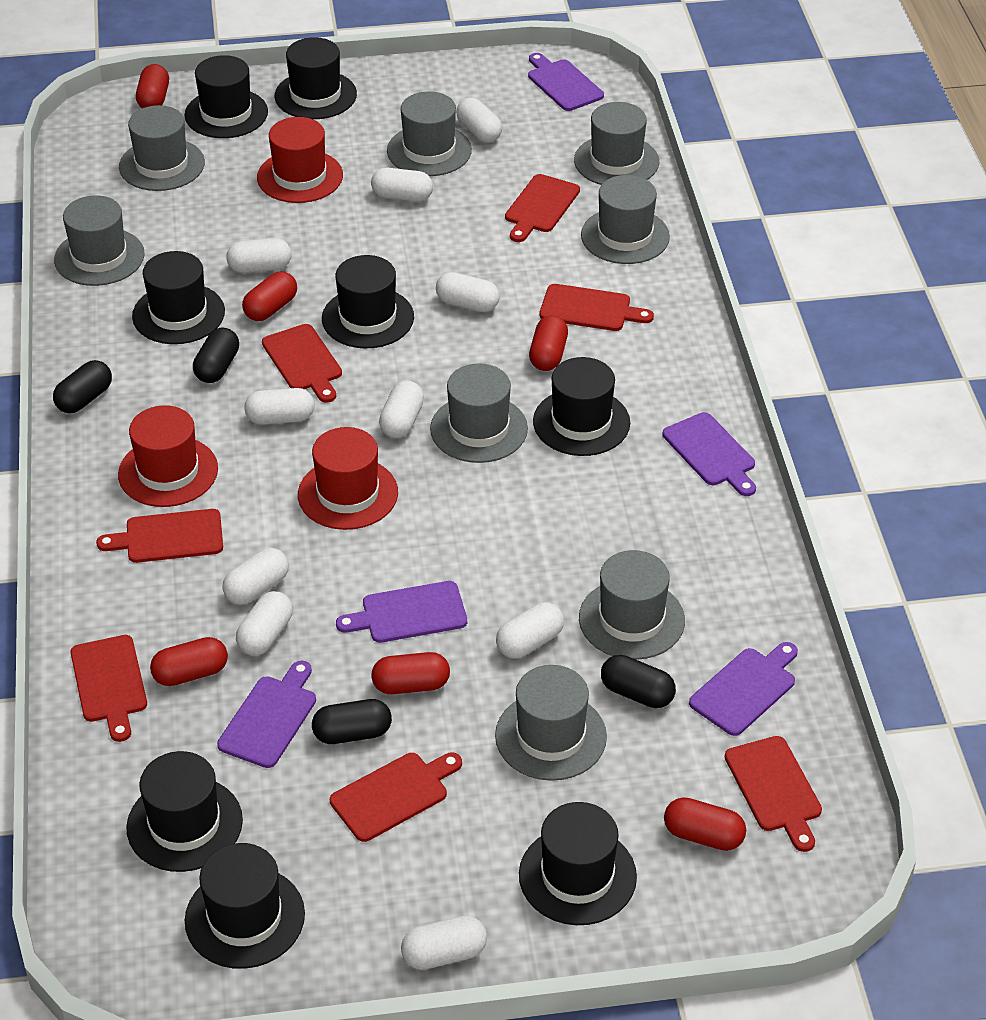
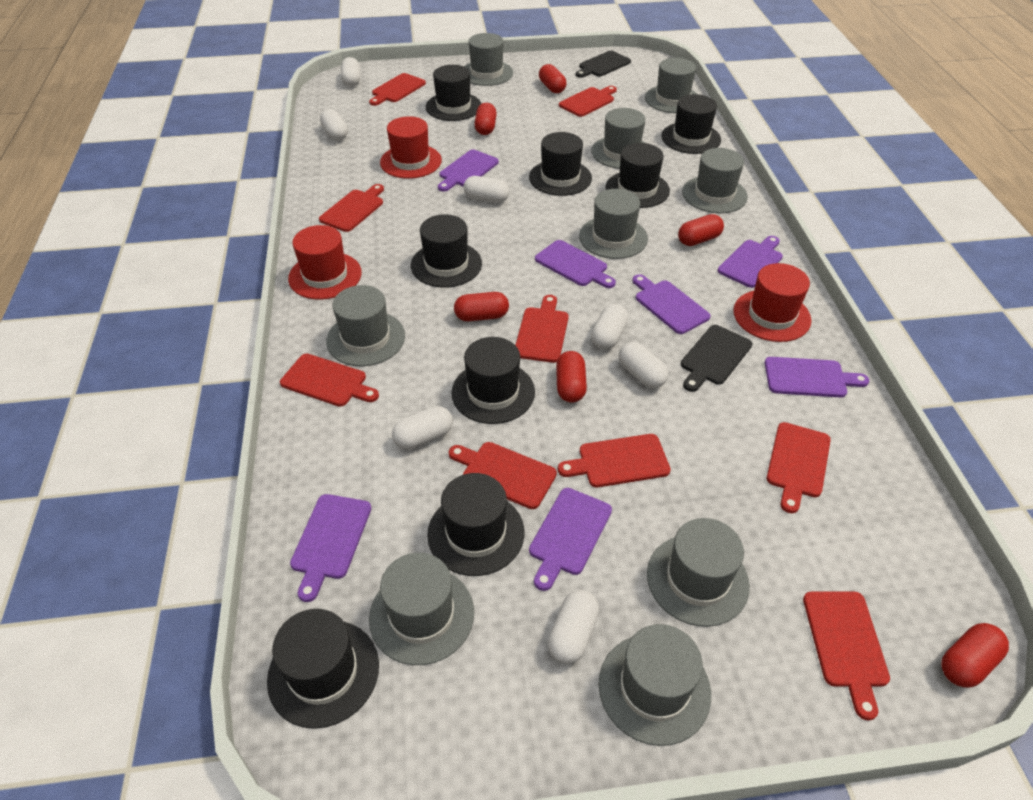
black capsule: [53,360,112,413] [193,327,239,383] [312,699,392,744] [601,655,676,708] = 4 -> none = 0
black cutting board: none = 0 -> [576,51,631,78] [681,325,752,392] = 2
grey hat: [54,195,145,286] [119,105,205,191] [387,91,472,176] [430,363,528,463] [495,665,607,781] [574,102,659,185] [579,550,685,660] [581,175,670,264] = 8 -> [326,285,405,366] [369,553,474,665] [464,33,513,86] [579,189,648,259] [591,108,646,169] [599,624,711,746] [645,58,697,113] [647,518,750,627] [682,148,748,213] = 9
purple cutting board: [217,661,316,768] [336,581,467,643] [528,53,604,111] [662,412,756,496] [689,642,798,736] = 5 -> [290,494,371,602] [438,149,499,192] [529,488,612,591] [535,240,616,288] [632,274,711,334] [717,236,783,288] [765,357,869,398] = 7
red cutting board: [70,635,147,742] [96,509,223,563] [262,324,342,403] [330,752,462,842] [505,174,580,242] [540,284,654,331] [725,736,822,852] = 7 -> [280,354,379,407] [319,184,384,232] [369,73,426,106] [449,442,557,509] [515,295,569,363] [558,434,671,487] [559,86,617,117] [767,422,831,513] [803,591,890,720] = 9
white capsule: [222,548,289,605] [226,238,292,273] [236,591,293,655] [244,388,315,425] [371,168,433,202] [379,381,424,438] [401,916,487,970] [436,272,500,312] [456,98,502,143] [496,602,564,659] = 10 -> [320,109,348,141] [341,57,360,87] [392,406,453,450] [463,176,509,203] [548,590,599,664] [591,304,628,350] [619,342,668,388] = 7

